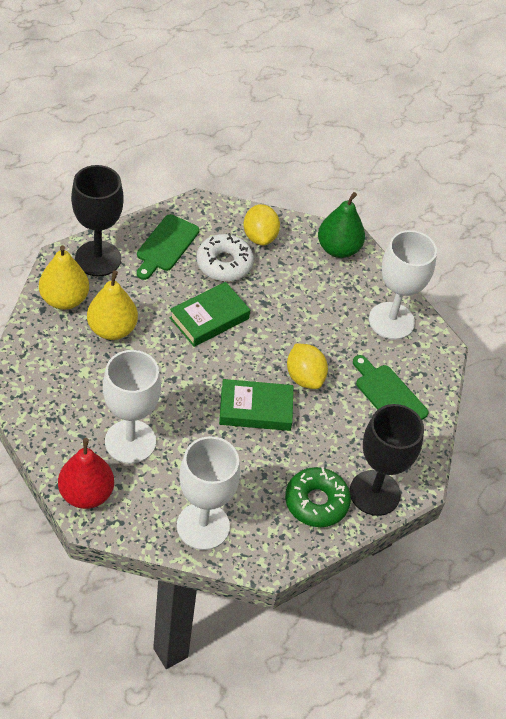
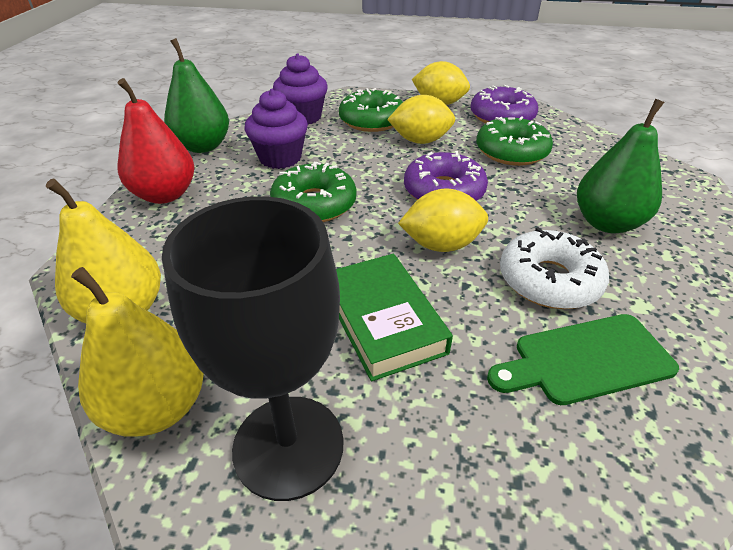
black goblet: [71,165,124,277] [349,404,424,516] = 2 -> [162,196,344,501] = 1
green book: [170,282,250,347] [219,379,293,431] = 2 -> [336,254,453,381] = 1
green cutting board: [137,214,199,280] [353,355,429,420] = 2 -> [487,314,679,405] = 1
green donut: [285,467,351,527] = 1 -> [270,162,357,222] [339,88,403,132] [476,116,553,166] = 3
green pear: [318,192,365,258] = 1 -> [164,38,229,153] [577,99,664,233] = 2
purple cupcake: none = 0 -> [245,89,308,169] [273,53,328,125] = 2
purple donut: none = 0 -> [404,151,488,201] [470,85,538,124] = 2
white goblet: [103,350,161,464] [177,436,240,550] [369,230,437,340] = 3 -> none = 0
yellow lemon: [243,204,280,245] [287,343,328,389] = 2 -> [387,95,455,144] [398,189,488,252] [412,61,470,105] = 3

